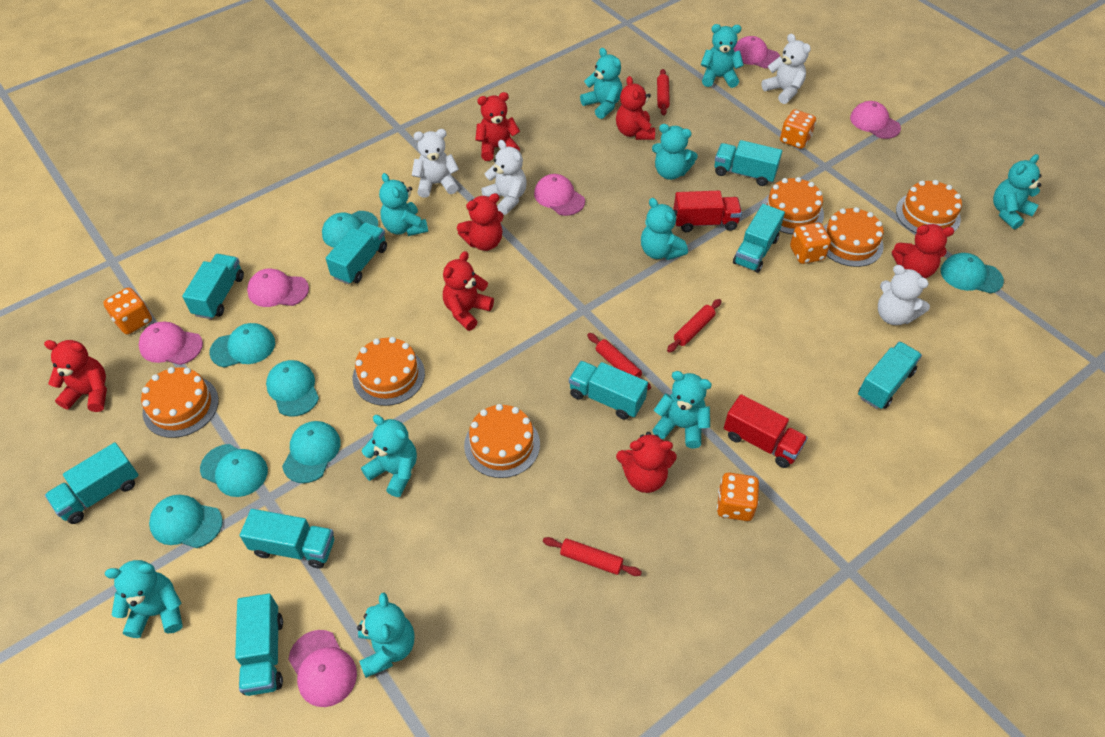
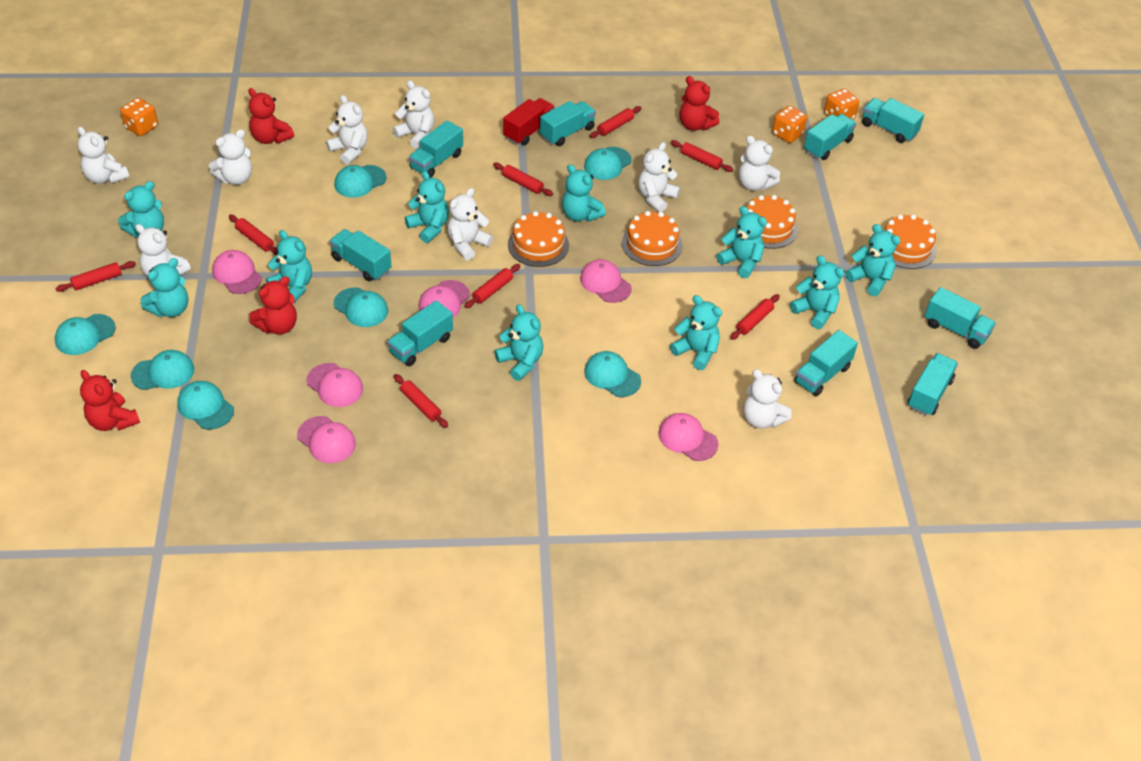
orange cake: [141,367,219,438] [353,337,425,406] [464,404,540,478] [761,177,824,234] [823,207,884,267] [896,180,962,233] = 6 -> [508,211,569,267] [622,211,683,266] [741,195,798,249] [885,215,937,269] = 4
orange dice: [103,287,152,334] [717,472,759,521] [780,109,816,149] [790,223,831,264] = 4 -> [120,98,158,136] [772,106,807,143] [824,89,859,120] = 3
red rolling pin: [543,537,642,576] [587,333,651,390] [657,69,670,115] [667,299,721,353] = 4 -> [55,261,136,292] [229,215,277,255] [394,374,448,428] [464,264,520,308] [493,163,553,196] [590,106,641,138] [671,140,733,172] [730,294,780,340] = 8
red teddy bear: [44,340,107,412] [443,251,494,331] [457,193,504,251] [475,92,520,161] [616,76,655,140] [616,432,676,493] [892,224,954,278] = 7 -> [80,370,140,431] [248,88,294,144] [250,276,297,335] [680,76,720,131] = 4
red truck: [673,191,742,232] [724,394,808,468] = 2 -> [503,98,555,145] = 1
white teddy bear: [412,129,459,198] [481,140,527,215] [761,34,811,104] [878,265,930,325] = 4 -> [77,126,129,184] [135,224,191,277] [209,129,252,185] [326,95,368,165] [393,80,434,149] [447,188,493,260] [638,142,680,212] [739,135,780,191] [743,369,792,428] = 9

